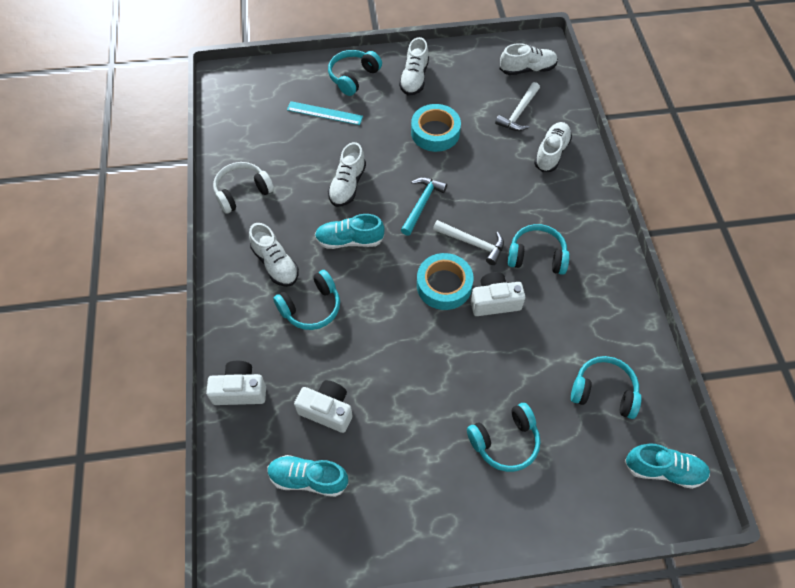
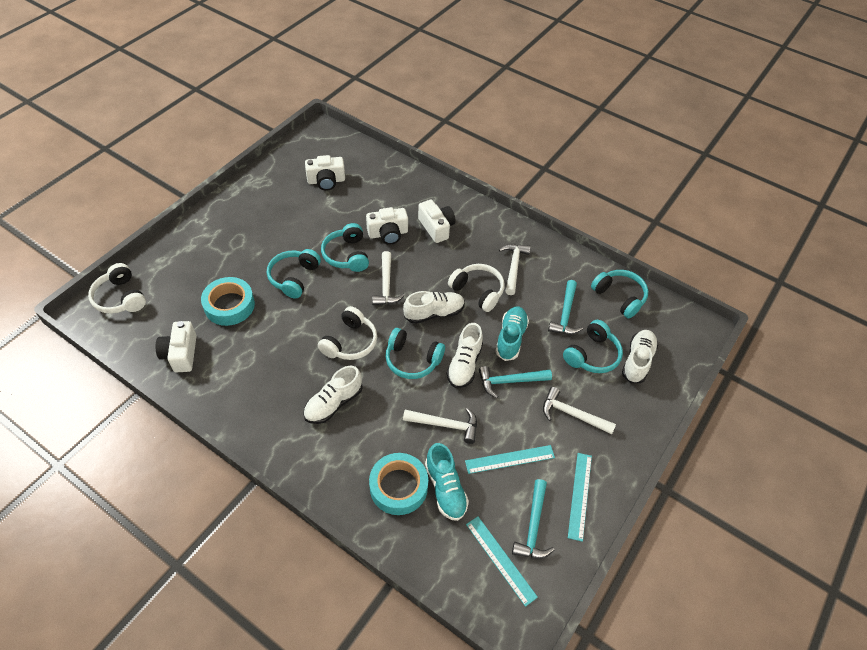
turquoise hammer: [401,177,447,236] = 1 -> [479,366,552,398] [512,479,554,559] [548,280,583,335] = 3
turquoise ruler: [287,101,363,125] = 1 -> [465,445,555,474] [466,516,538,607] [568,453,592,542] = 3
turquoise shoe: [267,455,348,497] [315,214,385,249] [625,443,710,489] = 3 -> [425,443,469,521] [495,307,529,361] = 2
white camera: [206,361,266,405] [294,380,353,433] [471,272,525,316] = 3 -> [155,321,197,372] [305,155,345,191] [366,207,408,245] [418,200,456,243] = 4
white hammer: [433,220,504,265] [495,82,540,131] = 2 -> [372,251,405,305] [403,408,477,444] [499,244,531,295] [543,387,616,434] = 4
white headphones: [213,162,274,214] = 1 -> [88,263,146,314] [318,306,377,360] [448,264,504,312] = 3
white shoe: [249,223,299,287] [328,142,366,207] [399,37,429,96] [500,43,558,75] [534,122,572,172] = 5 -> [303,366,363,424] [403,291,465,324] [447,323,483,388] [622,330,658,384] = 4

